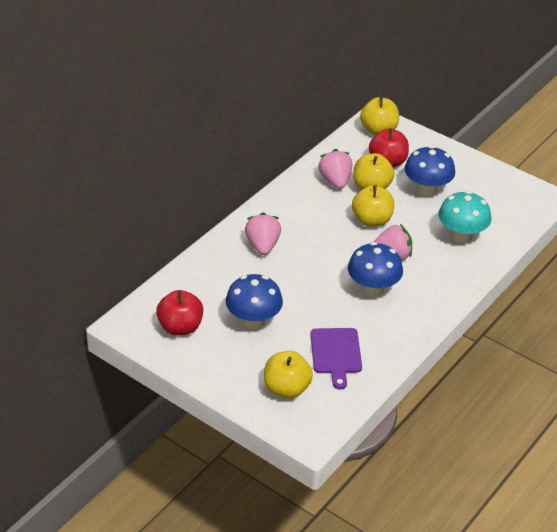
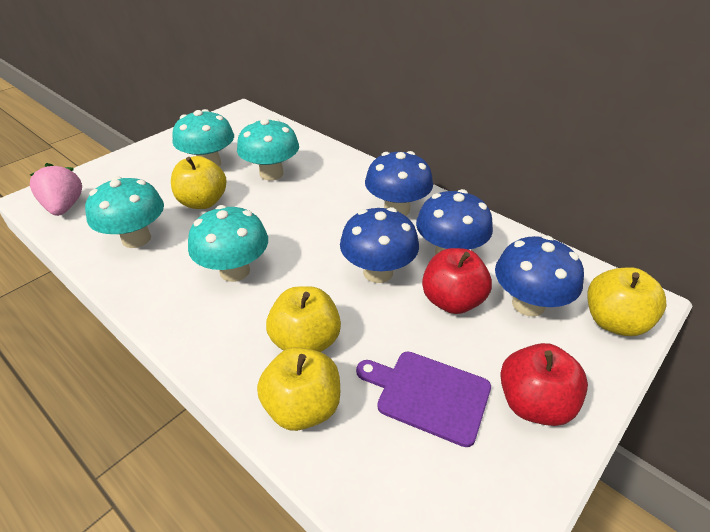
blue mushroom: [226,274,283,329] [348,242,403,297] [404,146,455,196] = 3 -> [340,207,419,283] [365,151,433,216] [416,189,493,255] [495,235,584,317] = 4
pink strawberry: [245,213,281,255] [318,149,352,189] [374,224,412,261] = 3 -> [30,163,82,216] = 1
turquoise mushroom: [438,191,491,243] = 1 -> [85,176,164,248] [172,109,234,167] [188,205,268,282] [237,118,299,180] = 4

